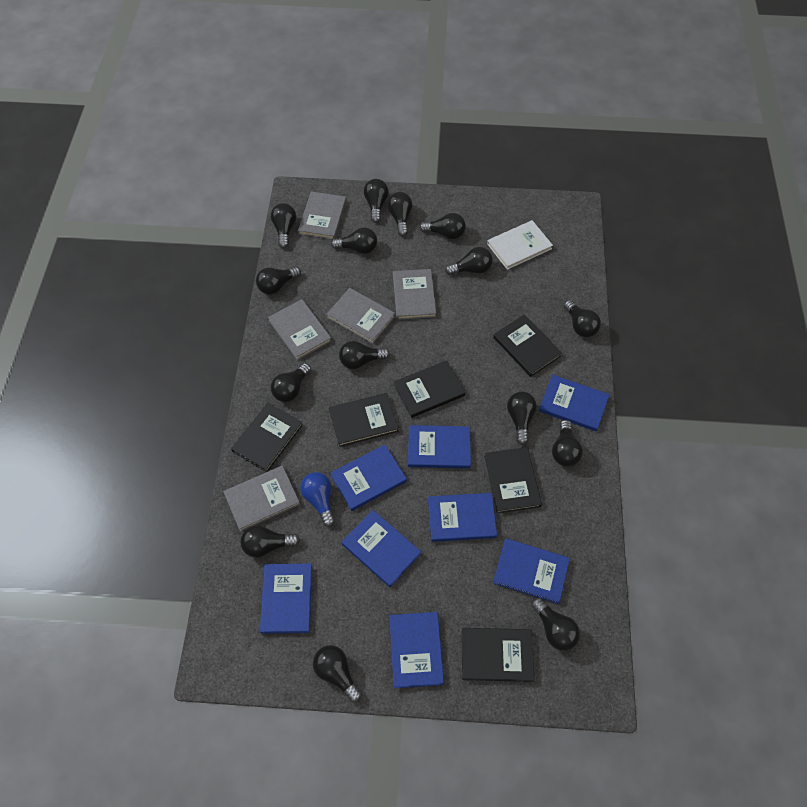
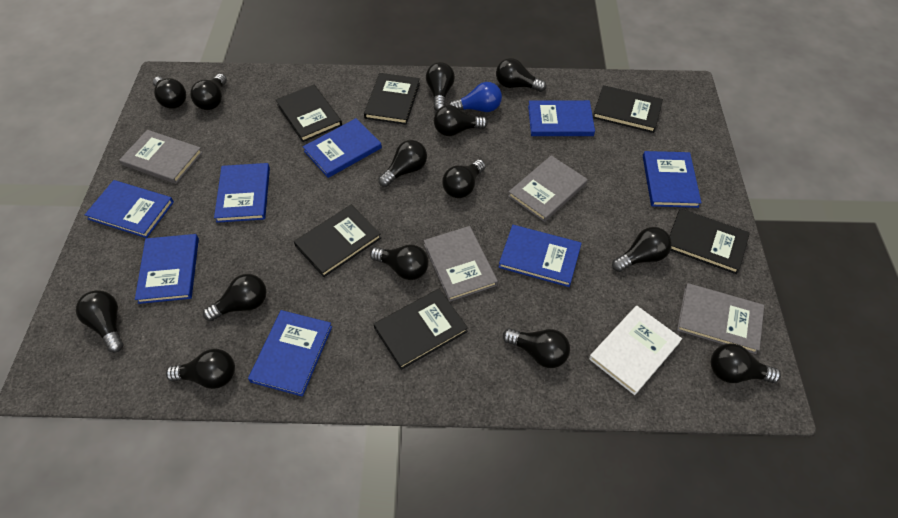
black light bulb: [240,525,300,558] [256,267,301,295] [271,203,296,248] [271,363,311,402] [313,645,362,702] [331,227,377,254] [339,341,390,369] [364,179,389,223] [387,192,412,236] [419,213,466,239] [445,247,493,275] [507,391,537,445] [531,598,580,651] [552,420,583,467] [564,300,601,337] = 15 -> [76,290,124,353] [153,77,186,109] [166,349,235,389] [190,74,227,110] [203,274,267,321] [370,244,429,280] [378,140,427,187] [426,62,455,111] [434,105,488,136] [442,160,485,198] [496,58,546,92] [503,328,570,368] [612,227,672,272] [711,343,781,383] = 14
grey book: [223,465,300,532] [268,299,332,360] [298,192,346,240] [327,288,395,344] [393,269,436,320] = 5 -> [119,130,203,184] [424,226,498,302] [508,155,588,222] [677,283,764,354] = 4

